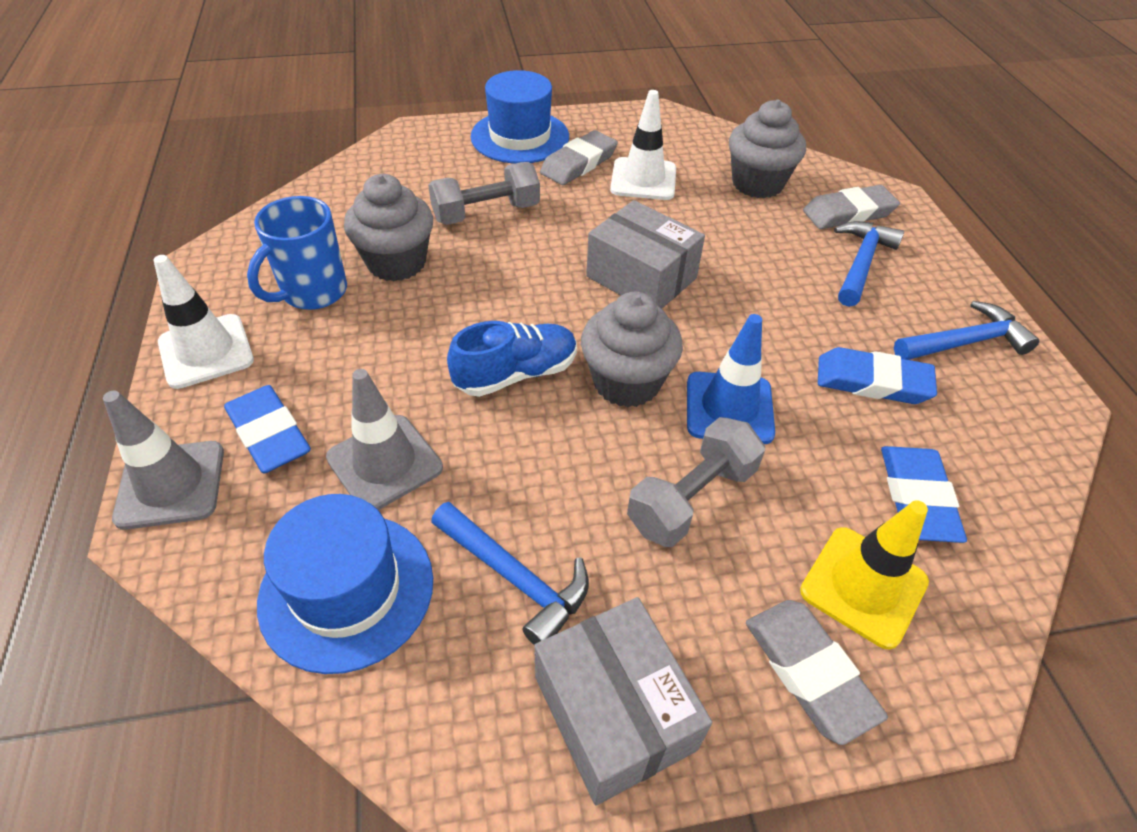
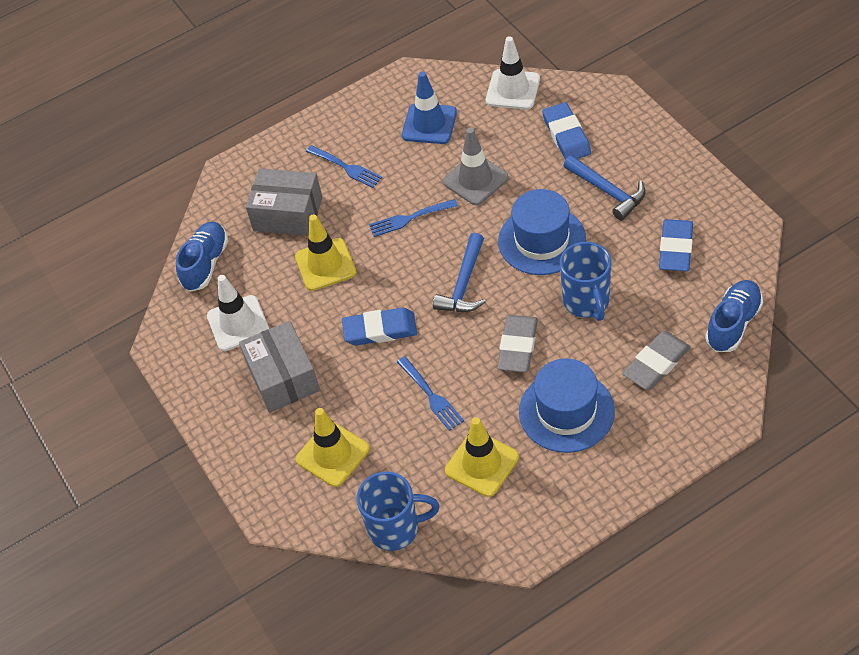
blue fork: none = 0 -> [306,145,382,188] [369,199,458,237] [397,356,464,431] = 3
blue hammer: [431,502,589,645] [834,221,904,307] [894,301,1039,360] = 3 -> [433,233,486,312] [563,155,645,220] = 2
blue mug: [247,196,347,310] = 1 -> [357,471,440,551] [560,242,611,321] = 2
blue shoe: [447,321,577,397] = 1 -> [176,222,228,292] [705,280,763,352] = 2
grey cupcake: [344,174,433,281] [581,292,683,407] [729,100,806,198] = 3 -> none = 0
grey dumbbell: [428,162,540,225] [627,417,765,547] = 2 -> none = 0
grey eraser: [540,130,618,185] [746,600,888,745] [803,185,900,229] = 3 -> [497,315,538,372] [622,331,691,390] = 2
grey traffic cone: [103,391,224,530] [326,369,443,510] = 2 -> [443,128,509,205] = 1
yellow traffic cone: [800,500,929,650] = 1 -> [295,214,356,291] [296,408,370,487] [445,417,519,497] = 3

